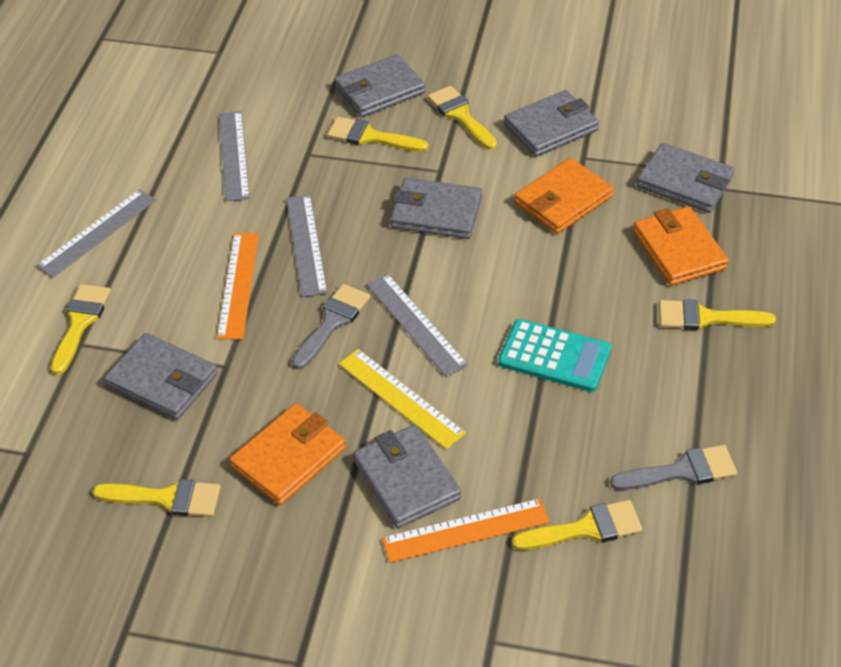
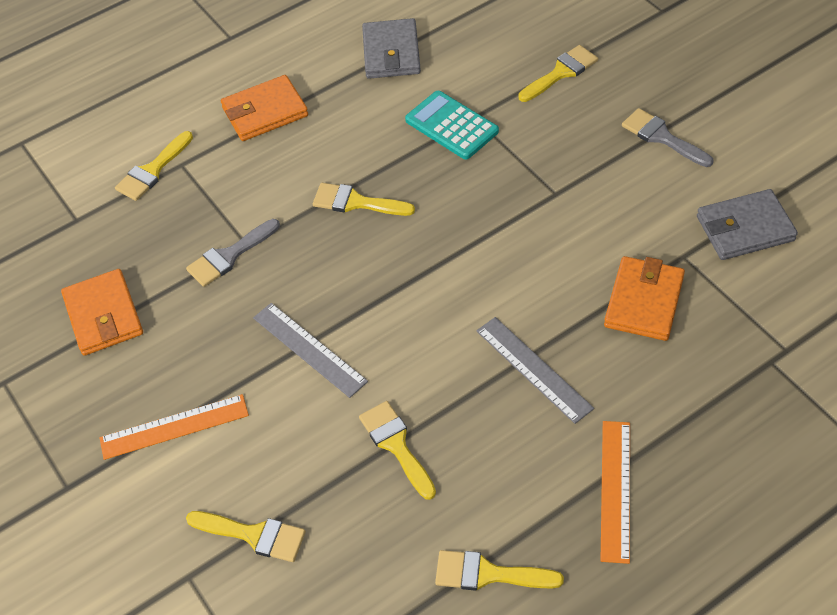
grey ruler: [36,189,156,278] [219,111,250,202] [286,195,328,297] [366,273,468,377] = 4 -> [253,303,368,398] [476,317,594,424] = 2
grey wallet: [104,333,218,420] [334,54,425,117] [353,424,461,528] [390,177,482,239] [504,90,599,157] [637,143,735,213] = 6 -> [362,18,421,79] [697,189,798,260] = 2
yellow ruler: [339,349,466,450] = 1 -> none = 0

